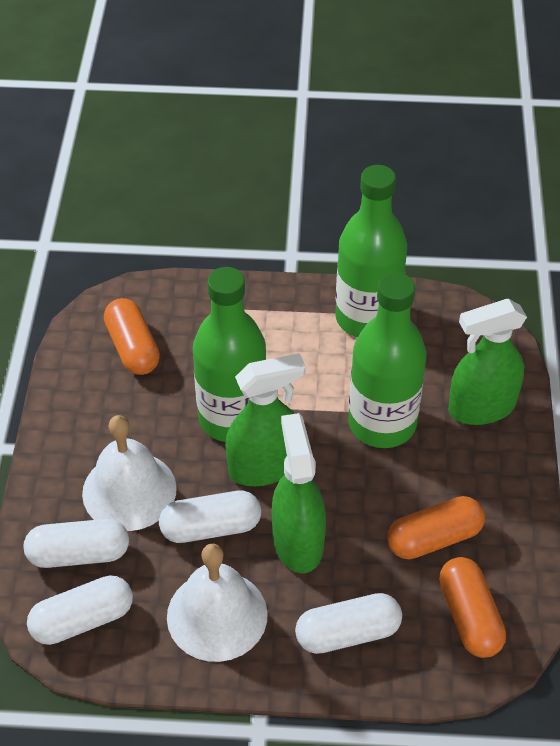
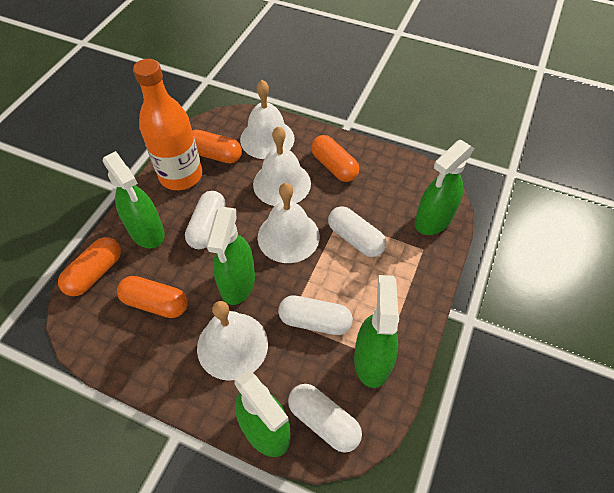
green bottle: [193,267,266,442] [335,165,407,337] [348,272,426,448] = 3 -> none = 0
green spray bottle: [225,353,306,486] [272,413,326,573] [448,299,527,425] = 3 -> [102,151,165,249] [206,207,255,305] [235,369,290,457] [354,275,399,388] [415,140,474,235] = 5
orange bottle: none = 0 -> [133,59,202,190] = 1
orange capsule: [104,298,160,375] [387,496,485,559] [439,557,506,658] = 3 -> [58,237,121,296] [117,276,188,318] [192,130,242,163] [311,135,359,182] = 4
white bell: [82,415,177,531] [167,544,268,662] = 2 -> [197,301,268,381] [240,80,295,159] [253,126,311,206] [258,183,320,263] = 4

